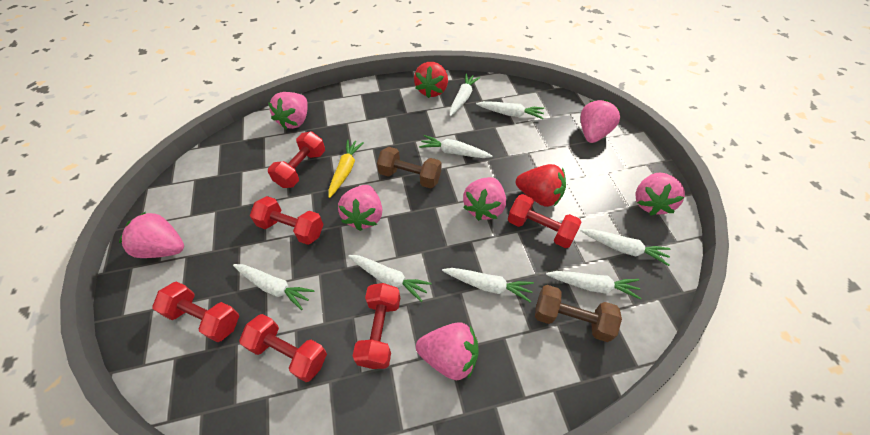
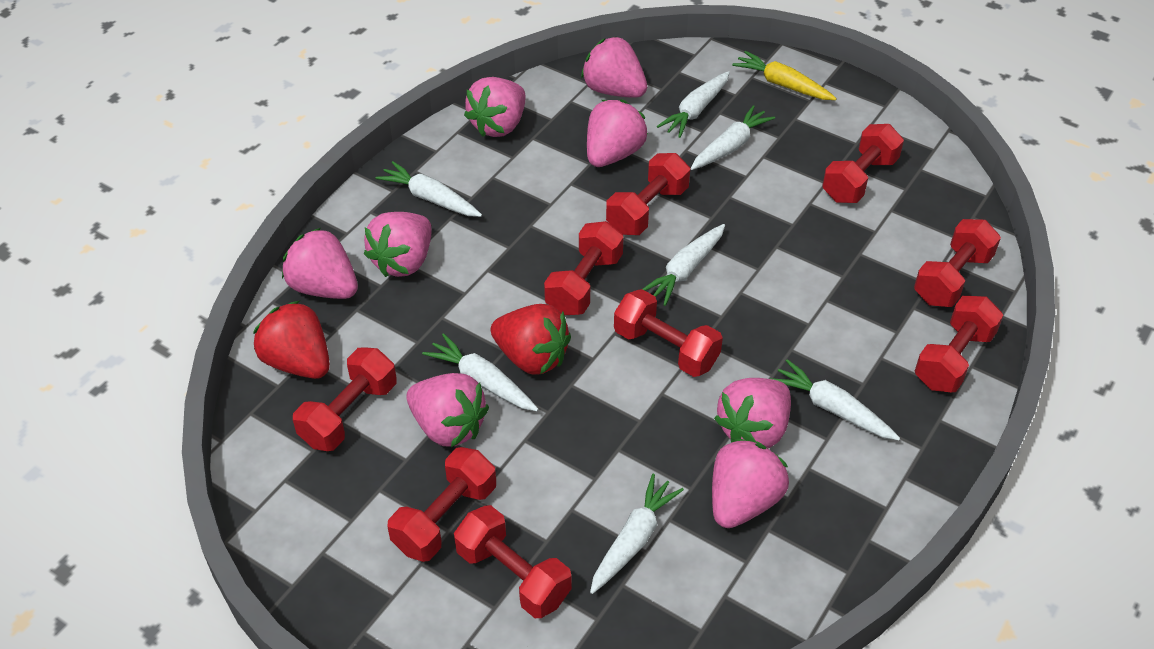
brown dumbbell: [377,147,441,189] [535,285,622,342] = 2 -> none = 0
pink strawberry: [119,212,184,258] [268,92,308,129] [338,185,382,231] [416,322,479,380] [463,177,506,221] [580,100,620,143] [635,173,685,215] = 7 -> [282,228,358,299] [364,212,432,277] [407,373,489,447] [464,77,525,137] [581,36,647,98] [587,99,648,167] [712,438,789,528] [714,378,791,448] = 8
red dumbbell: [152,281,239,342] [239,314,327,382] [250,196,324,245] [268,132,325,188] [353,283,400,369] [508,194,581,248] = 6 -> [293,347,397,451] [387,447,496,562] [454,505,572,618] [544,221,624,315] [606,153,690,235] [614,289,723,377] [822,124,904,203] [914,219,1001,307] [915,296,1003,392] = 9
white carrot: [233,264,314,310] [348,255,432,302] [419,135,493,158] [442,268,534,303] [450,74,480,116] [476,101,544,119] [546,271,641,300] [581,229,670,266] = 8 -> [375,161,482,217] [422,333,538,411] [590,474,684,594] [643,224,725,306] [657,71,730,138] [690,105,775,170] [770,359,900,440] = 7

